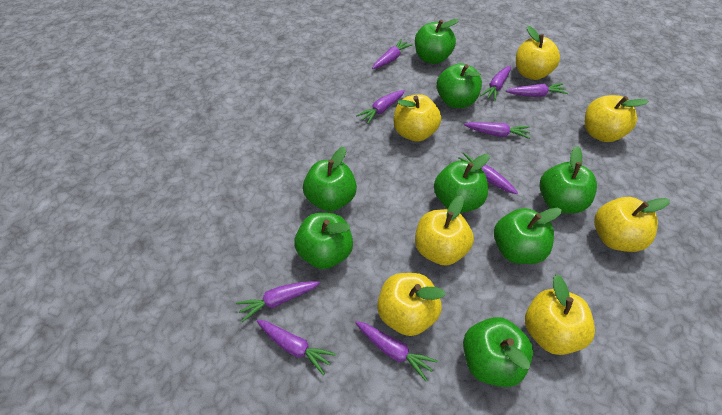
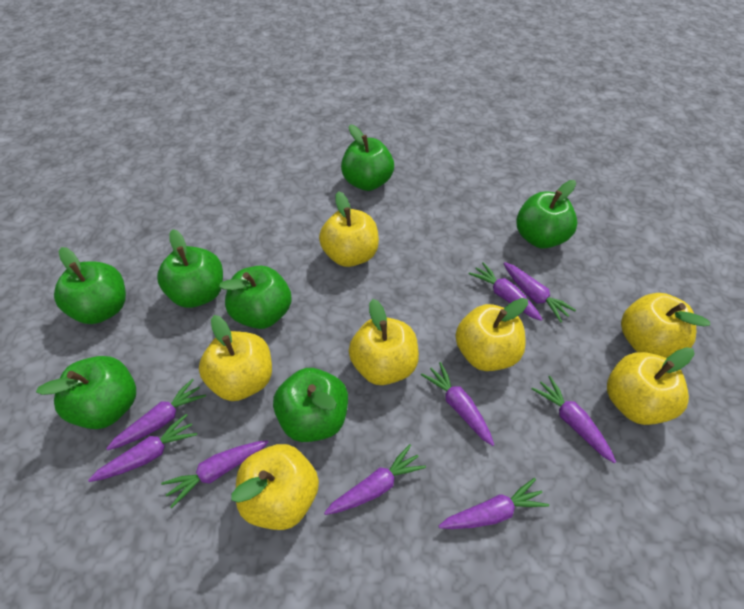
green apple: [294,213,353,269] [303,147,357,211] [415,19,459,64] [434,154,489,213] [437,63,482,108] [463,317,533,387] [494,208,562,264] [539,146,597,213] = 8 -> [36,356,136,429] [54,247,126,324] [157,229,223,308] [219,266,292,329] [273,368,348,442] [341,124,394,191] [516,180,577,249] = 7

